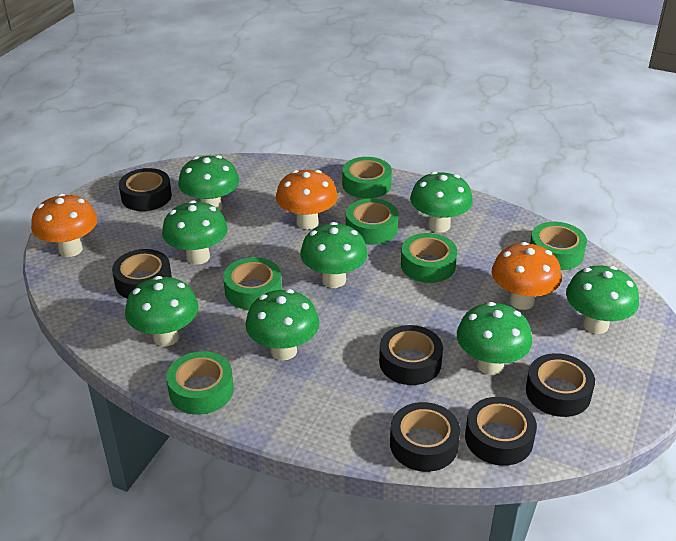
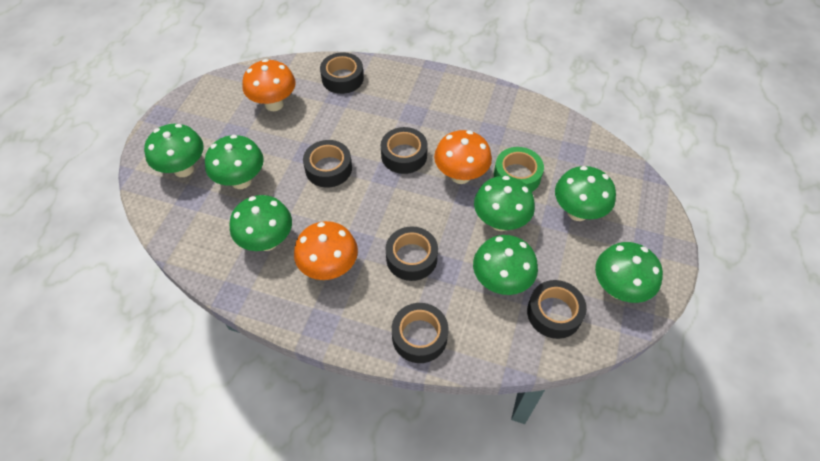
green mushroom: [125,276,198,346] [162,200,228,265] [178,155,239,211] [245,289,319,360] [300,222,368,288] [410,171,473,233] [457,302,532,375] [566,265,639,334] = 8 -> [144,124,204,177] [205,135,264,189] [230,195,292,251] [473,235,538,295] [474,176,535,231] [555,166,616,221] [595,242,663,303] = 7
green tape: [167,351,234,415] [223,257,282,310] [342,157,392,199] [346,198,399,245] [401,233,457,283] [530,222,587,270] = 6 -> [494,147,544,192] = 1

